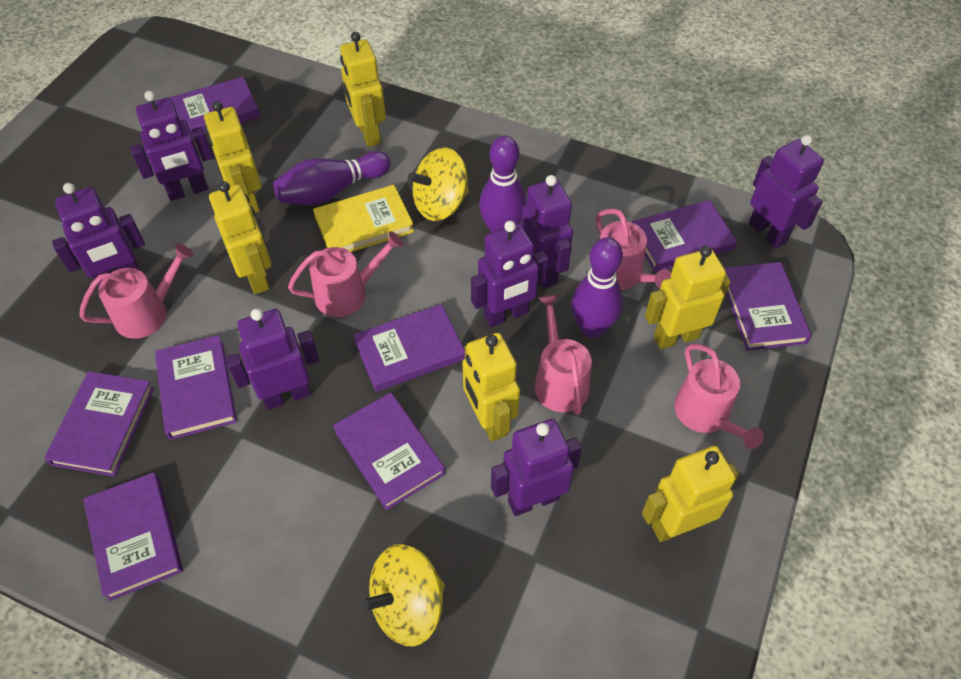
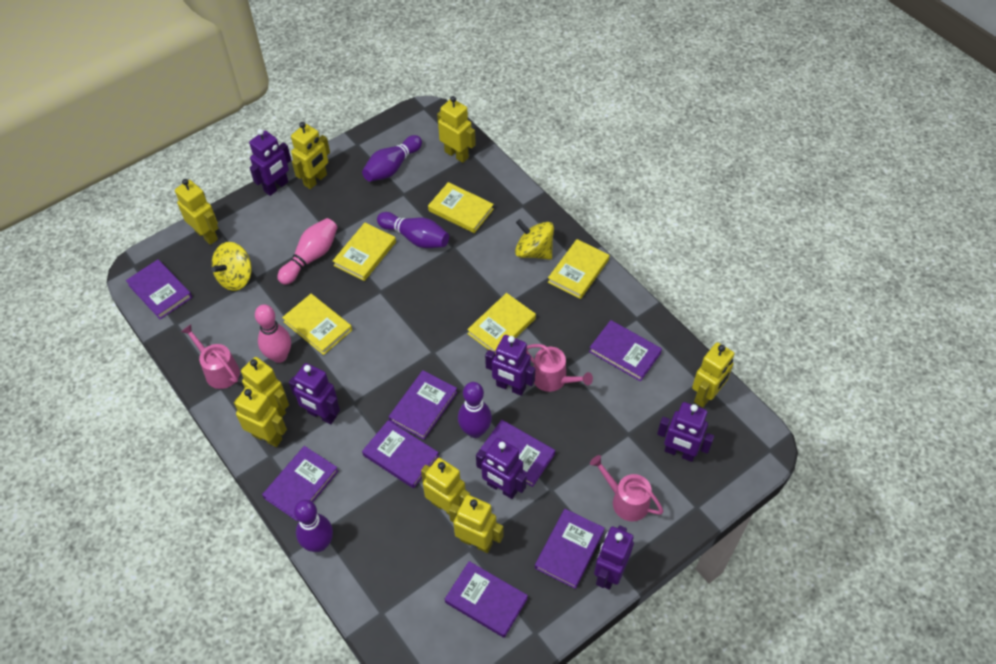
pink bowling pin: none = 0 -> [255,305,291,363] [277,218,338,285] = 2
pink watering can: [79,243,193,339] [288,231,404,317] [535,294,592,415] [596,209,671,290] [674,343,764,449] = 5 -> [181,324,240,389] [526,344,593,392] [590,455,664,521] = 3
purple bowling pin: [273,151,391,205] [479,136,527,233] [571,237,623,338] = 3 -> [294,500,333,552] [362,135,422,182] [377,212,449,248] [458,382,492,438] = 4
purple robot: [52,183,145,287] [130,91,213,201] [226,308,319,410] [471,221,548,327] [491,419,582,516] [521,175,573,288] [749,135,824,249] = 7 -> [249,129,291,196] [289,363,340,424] [476,438,526,499] [485,335,535,396] [594,525,634,590] [657,402,714,462] = 6
yellow book: [313,185,414,252] = 1 -> [282,294,352,355] [333,223,396,281] [428,182,494,233] [467,293,536,354] [548,239,609,299] = 5
yellow robot: [204,101,261,213] [209,181,271,294] [340,32,386,147] [462,333,520,442] [642,446,739,542] [645,245,731,349] = 6 -> [175,179,218,245] [234,387,287,447] [241,357,289,417] [291,122,330,189] [421,458,470,515] [437,96,476,163] [449,495,503,553] [692,342,734,408] = 8

